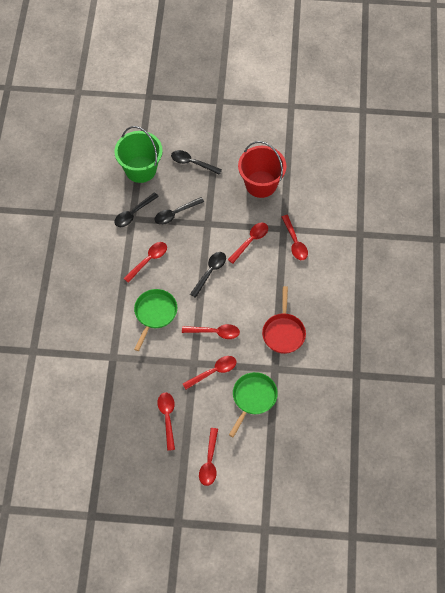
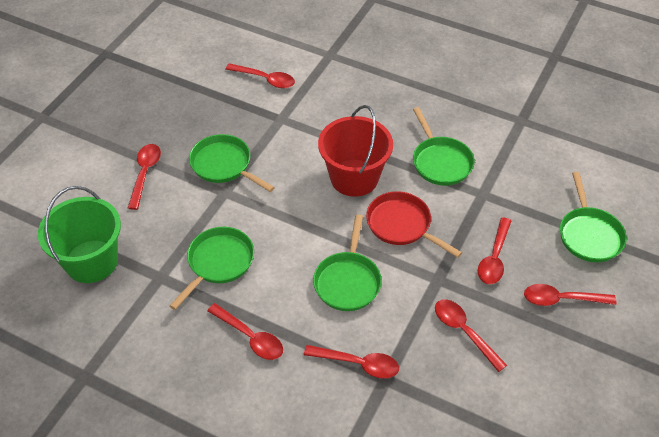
black spoon: [114,192,159,227] [154,197,204,225] [171,150,222,175] [190,252,226,298] = 4 -> none = 0
green pan: [134,289,177,351] [229,372,278,437] = 2 -> [169,227,254,310] [189,134,275,192] [313,215,382,311] [413,107,474,186] [560,172,627,262] = 5

